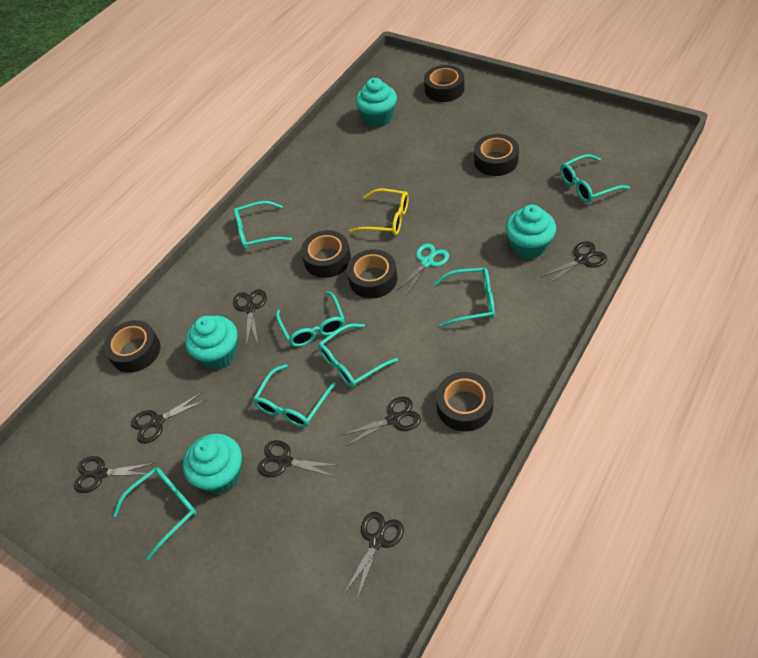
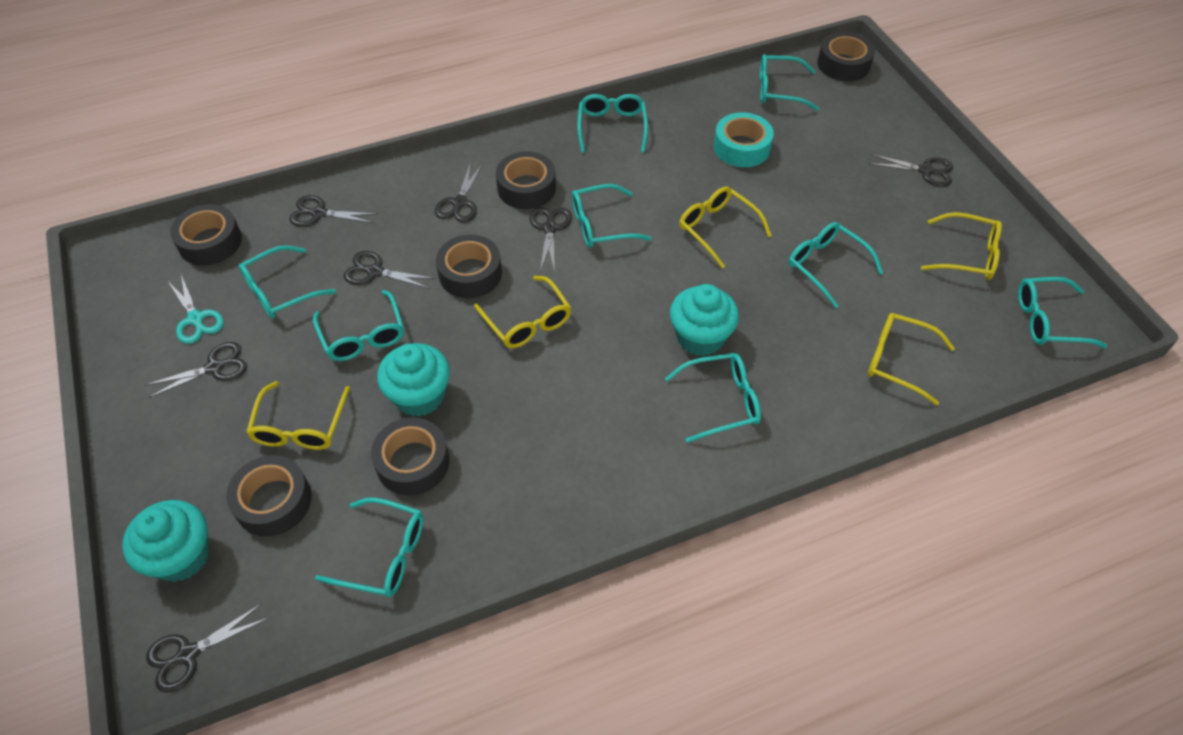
turquoise cupcake: [183,433,242,494] [185,316,237,369] [356,78,397,127] [505,205,556,259] = 4 -> [122,500,210,582] [377,343,450,416] [670,284,739,356] = 3
turquoise glasses: [113,467,197,560] [234,201,292,250] [253,364,336,427] [276,291,345,347] [318,324,398,388] [434,268,495,327] [560,154,630,203] = 7 -> [239,245,336,319] [313,290,404,361] [315,498,423,597] [572,184,652,248] [577,94,648,153] [665,353,761,443] [760,54,819,111] [788,222,883,308] [1018,277,1107,348] = 9
turquoise tape: none = 0 -> [714,112,774,167] = 1
yellow glasses: [350,189,409,235] = 1 -> [246,381,350,450] [474,276,572,348] [679,186,772,269] [868,313,955,405] [921,212,1002,280] = 5

